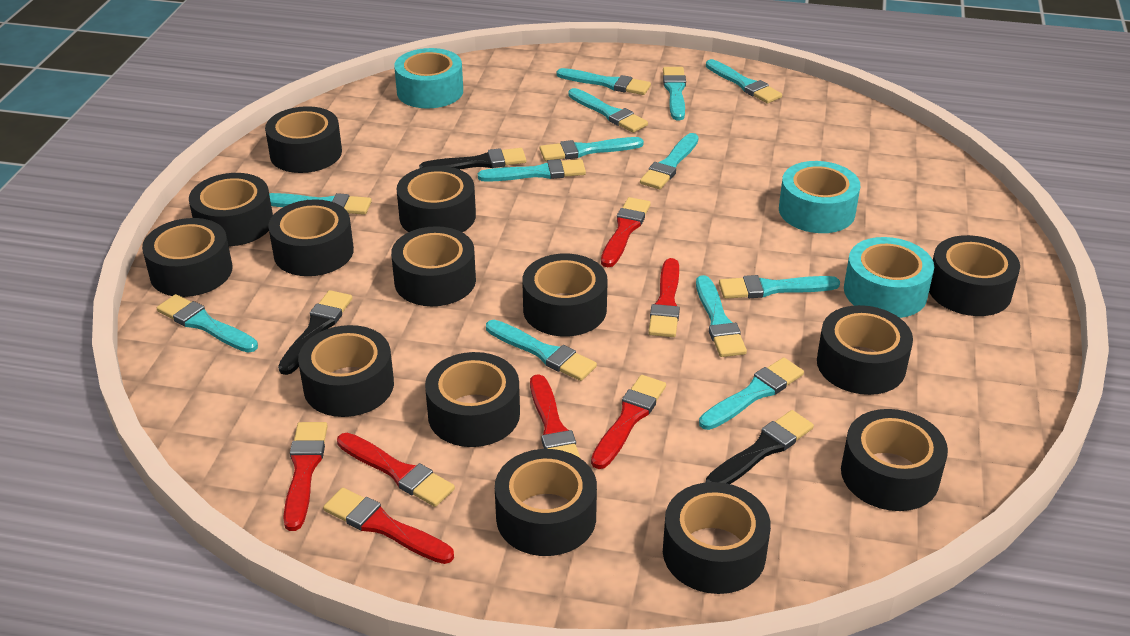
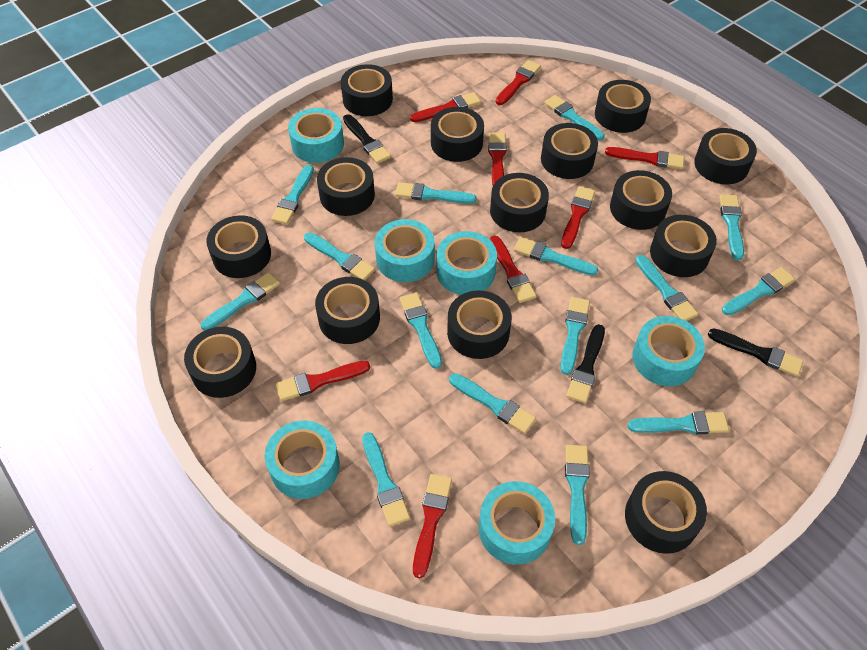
red brush: [283,422,328,531] [323,488,454,564] [337,433,455,507] [530,374,581,459] [591,375,666,469] [601,197,651,267] [648,258,680,337] = 7 -> [275,361,370,401] [410,92,481,122] [413,474,452,578] [488,132,506,185] [490,235,537,303] [496,60,541,105] [561,186,595,249] [605,147,684,169] = 8
turquoise brush: [157,294,258,353] [269,193,372,215] [478,159,586,182] [486,320,597,381] [540,137,644,161] [557,68,651,95] [568,88,648,133] [640,133,699,189] [663,67,686,120] [696,275,747,357] [699,357,804,430] [706,59,782,104] [719,275,840,299] = 13 -> [200,272,280,331] [271,165,314,225] [304,232,375,280] [362,432,410,527] [395,182,477,204] [399,292,442,369] [449,373,536,434] [514,237,598,276] [544,95,605,141] [561,297,590,375] [565,445,590,545] [628,411,729,434] [635,255,698,321] [719,194,744,260] [722,267,795,316] = 15
turquoise tape: [394,48,463,109] [779,161,860,233] [844,237,934,318] = 3 -> [265,421,340,499] [288,108,344,163] [375,219,435,282] [437,231,497,295] [479,481,555,565] [633,316,705,386] = 6

